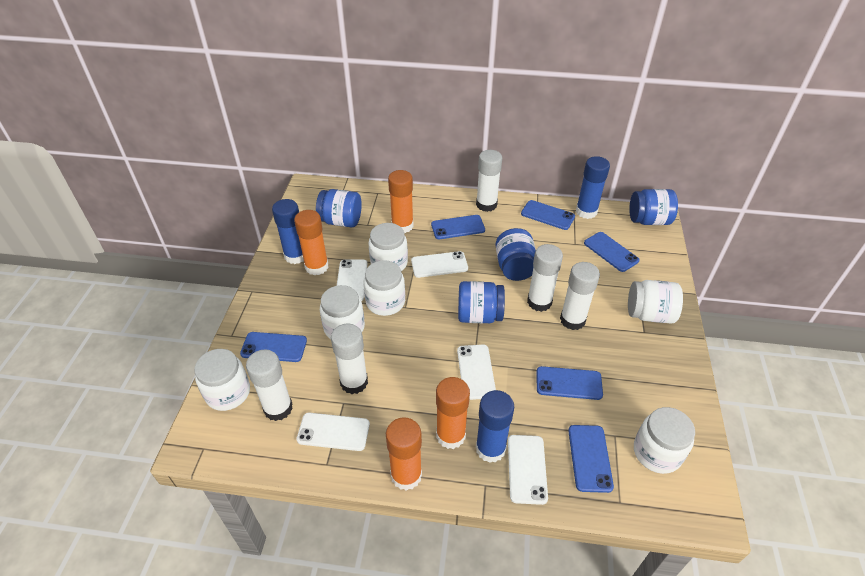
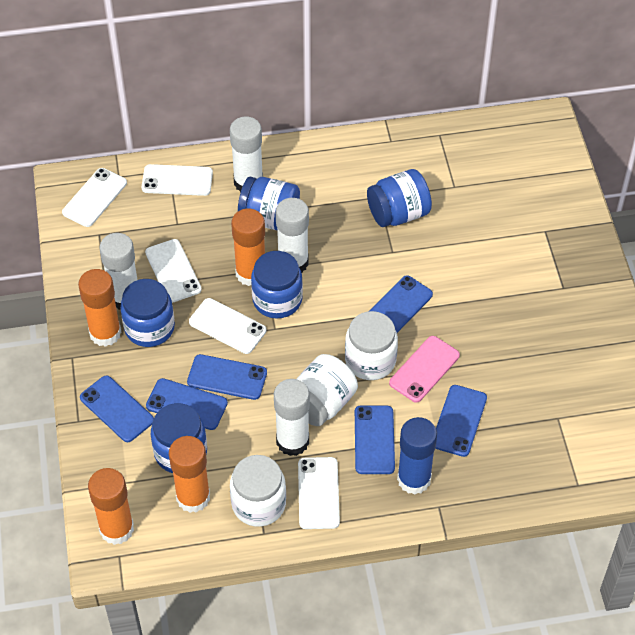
blue glue stick: [272,199,304,264] [476,390,514,463] [576,156,610,219] = 3 -> [397,417,437,495] = 1
blue jar: [316,189,362,228] [458,281,505,323] [495,228,536,281] [629,189,678,225] = 4 -> [120,279,175,347] [151,403,207,473] [238,177,300,230] [251,251,303,319] [367,169,432,227] = 5
pink phone: none = 0 -> [389,336,460,403] = 1
white glue stick: [246,350,293,421] [331,324,368,394] [476,150,502,212] [527,244,563,312] [560,262,600,330] = 5 -> [99,233,137,310] [230,117,263,192] [274,379,310,456] [276,198,309,273] = 4
white jar: [194,349,250,411] [320,285,365,339] [364,260,405,316] [368,223,408,271] [628,280,683,323] [634,407,695,474] = 6 -> [230,455,286,527] [297,354,358,426] [345,311,398,380] = 3

